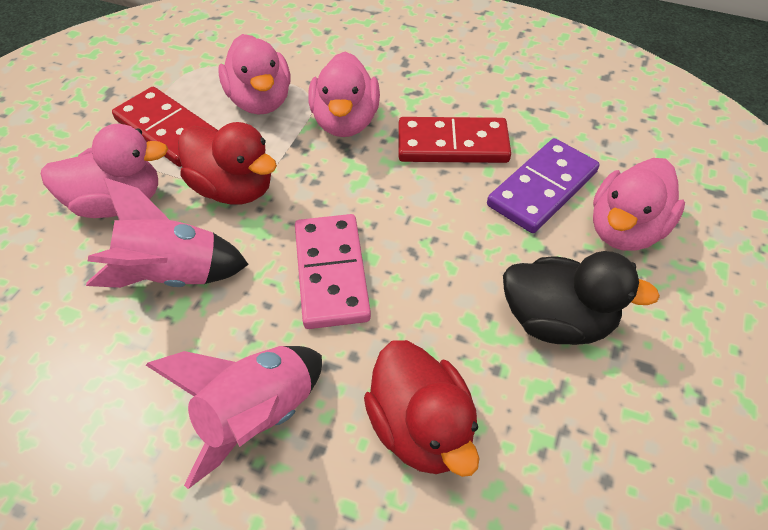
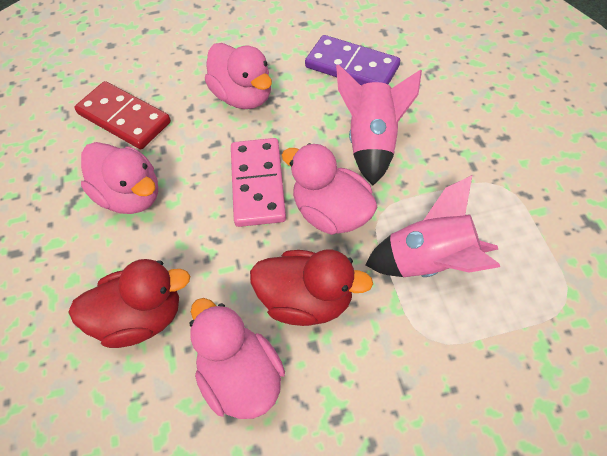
black duck: [503,251,660,345] = 1 -> none = 0
red domino: [112,87,218,167] [399,117,511,163] = 2 -> [74,81,171,149] = 1

